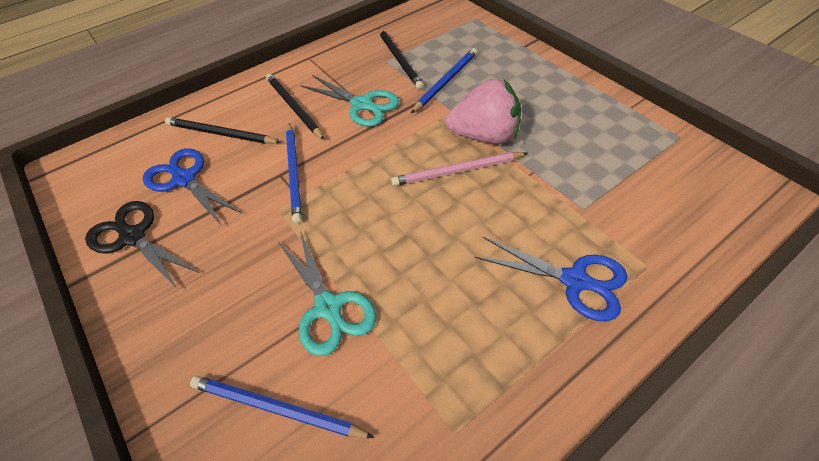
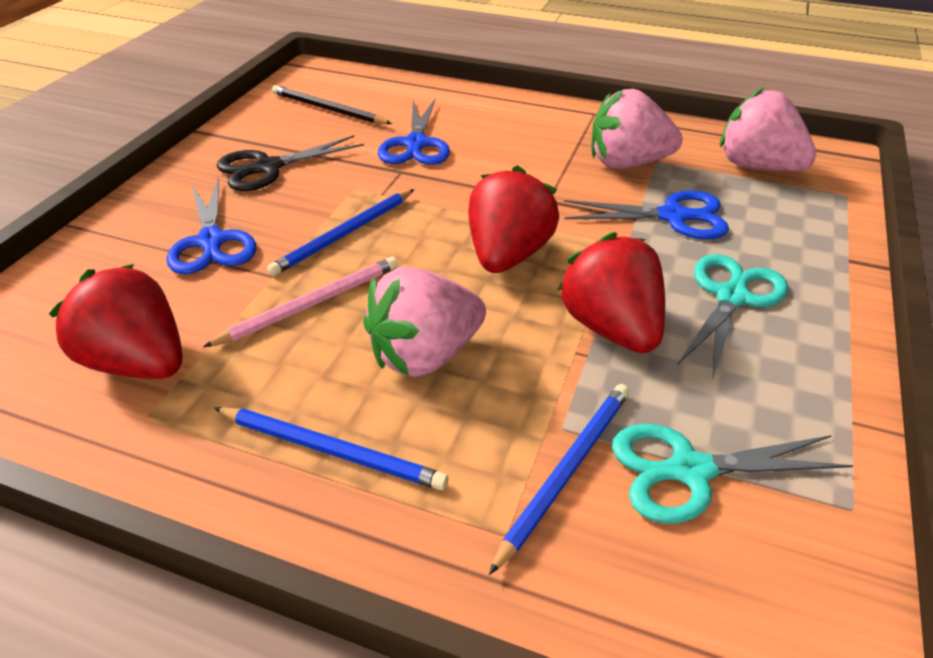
black pencil: [165,117,281,144] [266,74,324,140] [379,28,424,89] = 3 -> [272,85,392,124] = 1
blue scissors: [143,148,241,226] [475,237,628,321] = 2 -> [166,177,256,275] [378,99,450,165] [564,190,729,239] = 3
pink strawberry: [446,79,521,144] = 1 -> [363,267,486,377] [591,89,683,169] [720,88,816,171] = 3
red strawberry: none = 0 -> [49,264,183,379] [468,165,559,273] [557,232,665,353] = 3

